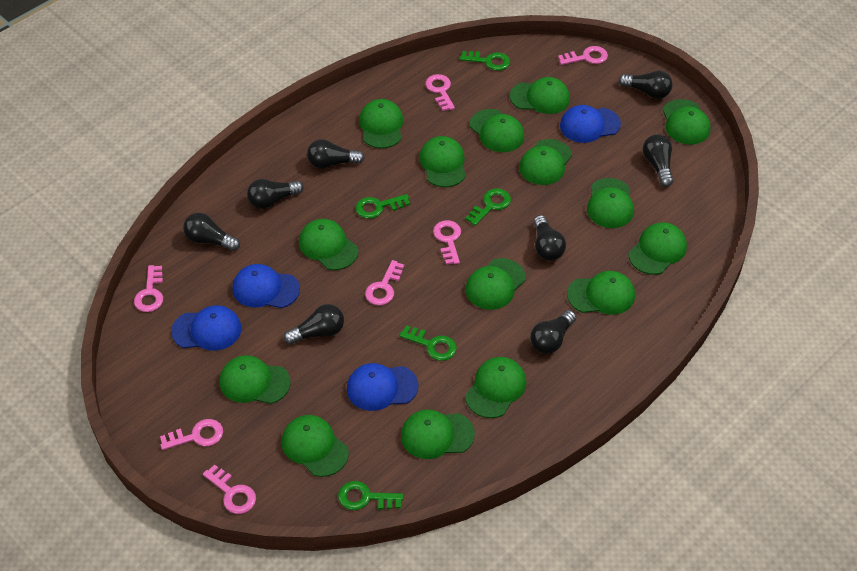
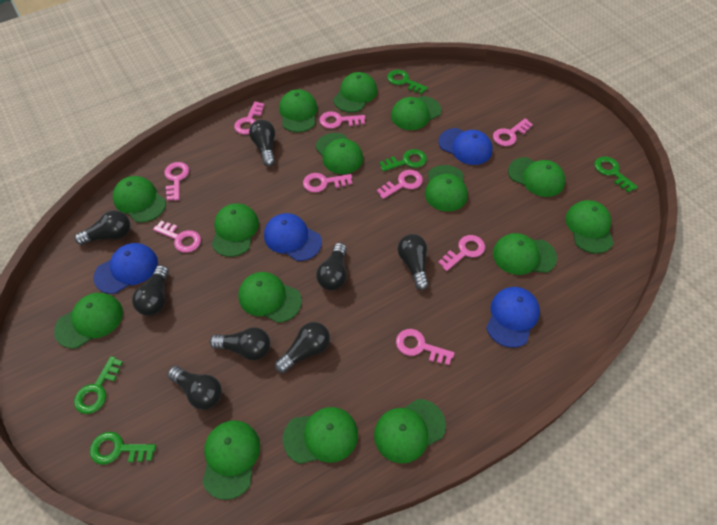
pink key: [134,265,163,312] [160,419,223,450] [203,464,256,514] [365,260,404,305] [425,74,455,111] [433,220,461,265] [558,46,608,65] = 7 -> [153,221,201,253] [164,162,189,201] [234,101,264,135] [303,173,352,193] [319,111,365,129] [377,170,423,199] [396,329,455,365] [438,235,485,271] [493,118,533,146] = 9

